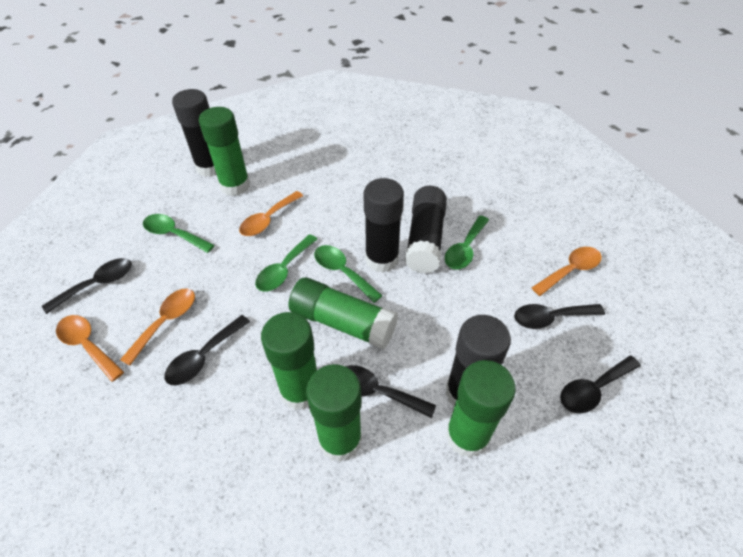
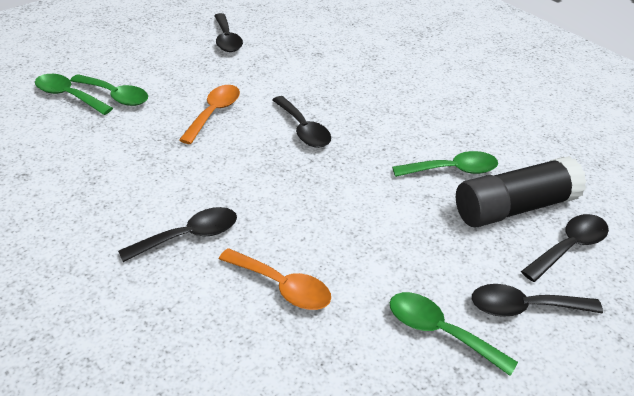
black glue stick: [172,89,217,177] [364,178,404,273] [405,186,447,274] [446,315,511,408] = 4 -> [456,156,587,227] = 1
green glue stick: [199,107,250,196] [261,312,317,410] [289,277,398,350] [306,364,362,462] [446,360,516,458] = 5 -> none = 0
orange spoon: [56,315,124,382] [120,289,195,366] [239,191,303,236] [531,247,602,296] = 4 -> [179,85,240,144] [219,248,331,310] = 2

